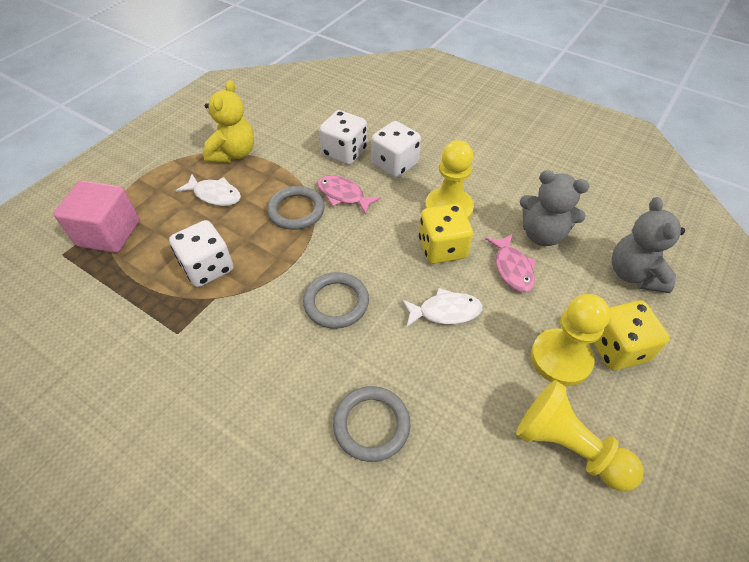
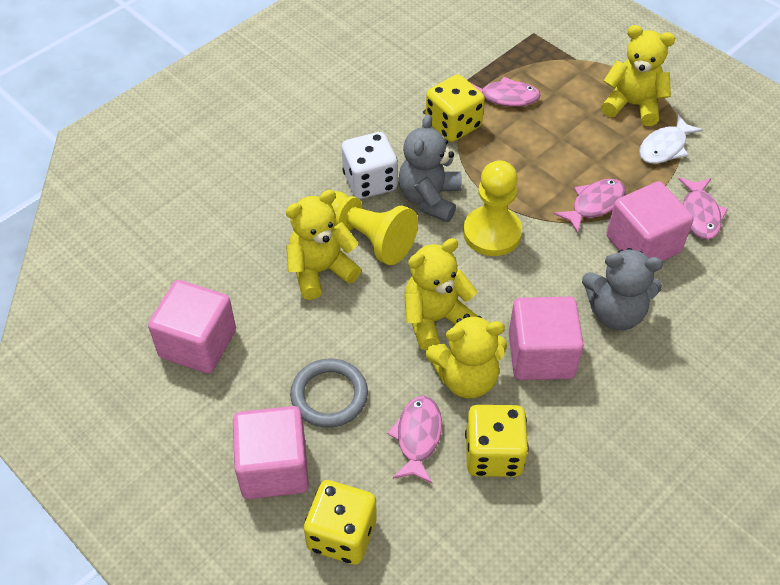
grey ring: [267,186,325,230] [303,272,369,329] [333,386,410,462] = 3 -> [290,358,368,428] = 1
pink cube: [54,180,140,253] = 1 -> [148,280,236,374] [233,406,309,499] [509,297,584,380] [606,181,694,261] = 4
pink fish: [317,175,381,215] [485,234,536,292] = 2 -> [387,396,442,483] [471,77,541,107] [554,179,626,233] [678,178,728,240] = 4
white dice: [169,220,233,287] [319,110,367,165] [371,121,421,178] = 3 -> [342,132,398,199] = 1
white fish: [176,174,241,206] [402,288,483,328] = 2 -> [639,114,703,164] = 1
yellow dice: [419,204,473,264] [593,301,670,371] = 2 -> [304,480,377,565] [425,74,485,142] [465,405,529,477] = 3
yellow pawn: [425,140,474,220] [516,380,644,491] [531,294,611,386] = 3 -> [331,191,418,265] [463,160,522,256] = 2
yellow teddy bear: [203,80,254,163] = 1 -> [286,190,361,300] [404,238,477,350] [426,314,507,398] [601,25,675,126] = 4

